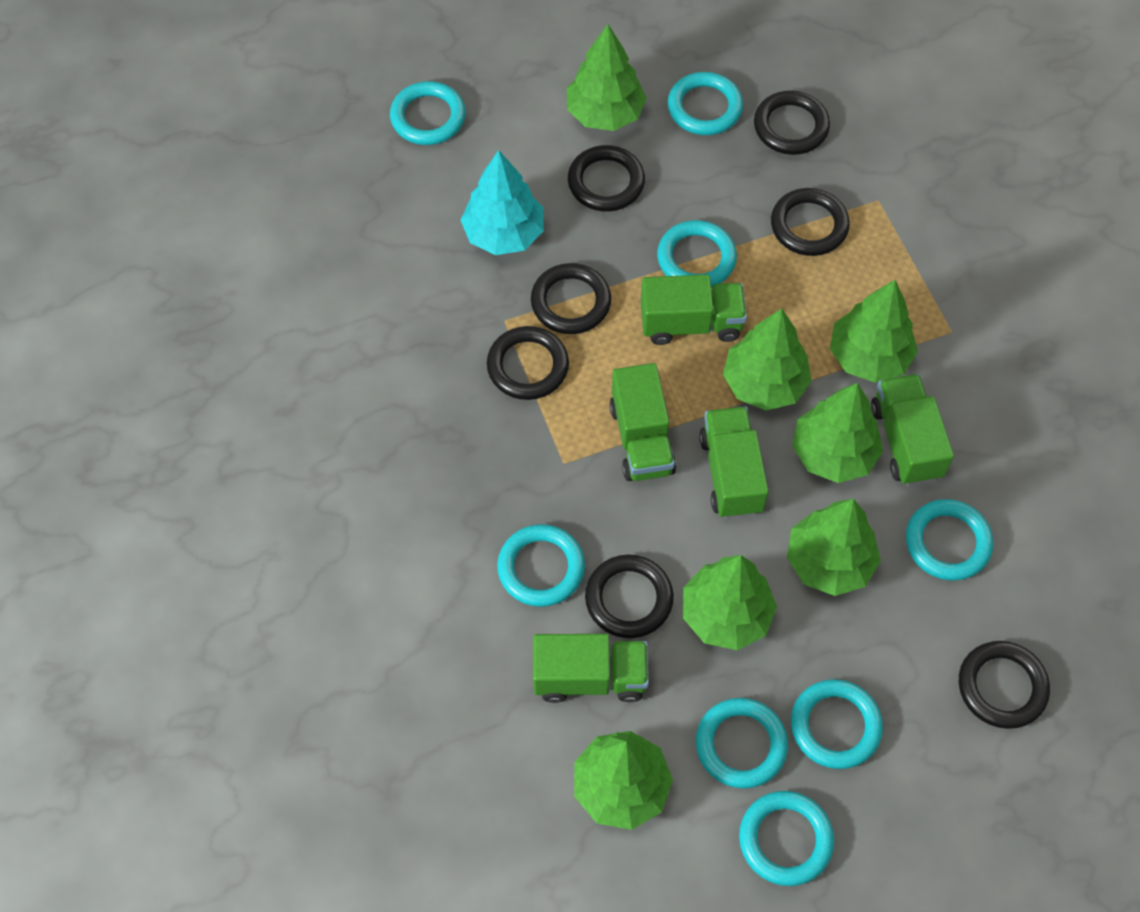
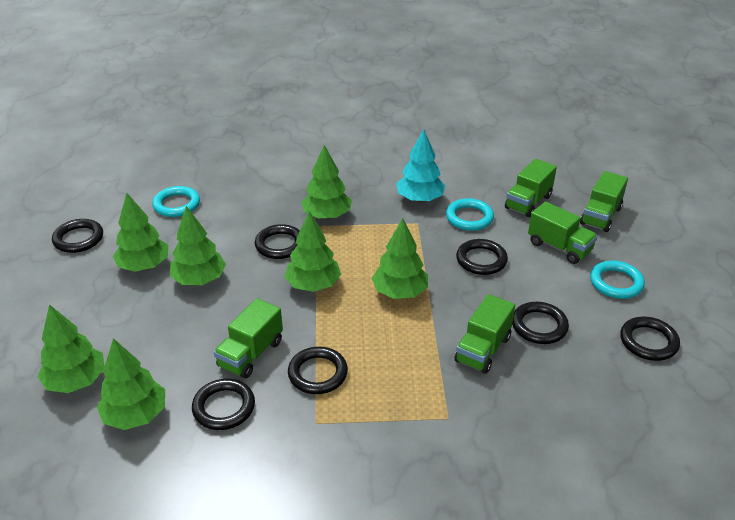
turquoise ring: [390,81,466,145] [497,524,585,607] [657,220,737,287] [668,72,743,135] [696,698,788,788] [739,791,834,886] [791,679,883,769] [906,499,993,581] = 8 -> [152,186,200,217] [446,198,494,231] [590,261,645,299] = 3

